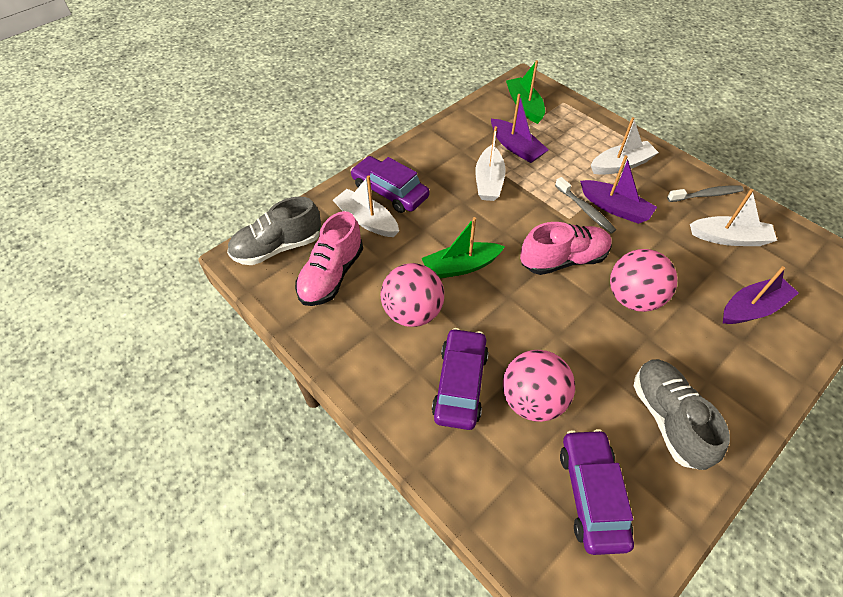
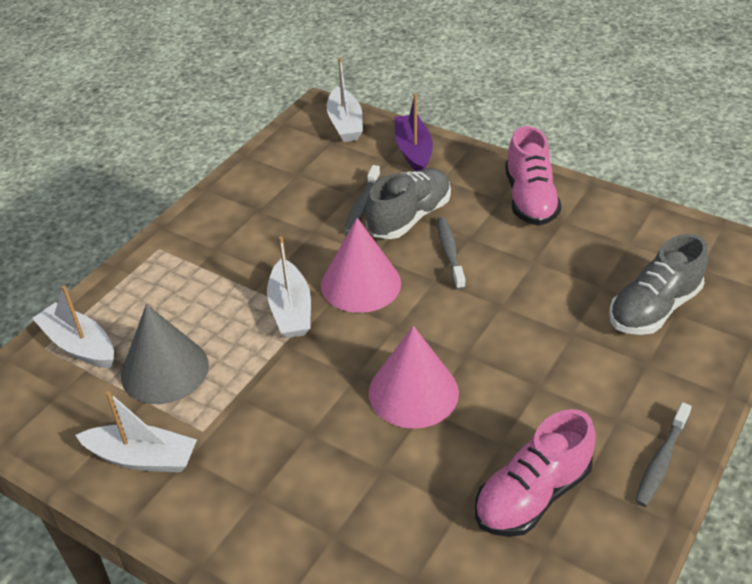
green boat: [422,217,505,278] [506,60,545,124] = 2 -> none = 0
grey cone: none = 0 -> [121,304,209,404] = 1
grey toothbrush: [555,177,616,234] [667,185,744,202] = 2 -> [343,165,380,235] [437,217,466,290] [635,402,692,507] = 3
pink ball: [381,263,444,327] [503,350,575,422] [610,249,678,312] = 3 -> none = 0
pink cone: none = 0 -> [321,218,401,313] [369,326,459,429] = 2
purple boat: [491,94,549,163] [580,155,657,224] [723,266,799,324] = 3 -> [395,94,433,171] = 1
purple car: [351,156,429,213] [432,328,489,430] [560,429,634,555] = 3 -> none = 0

